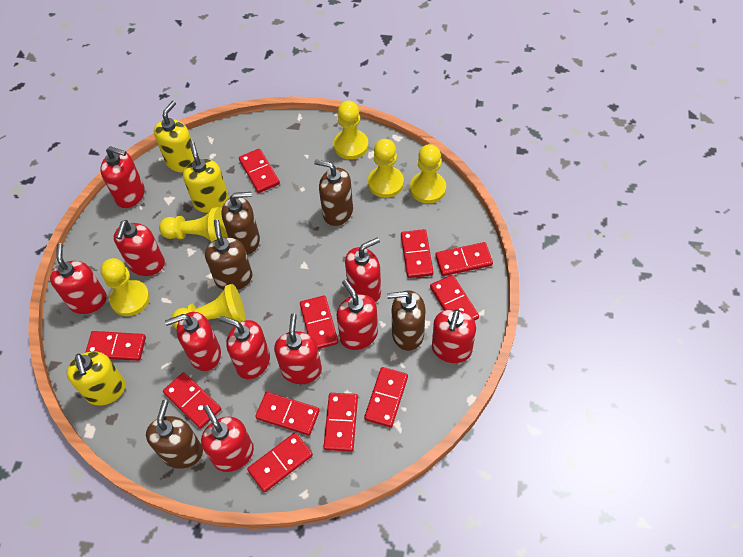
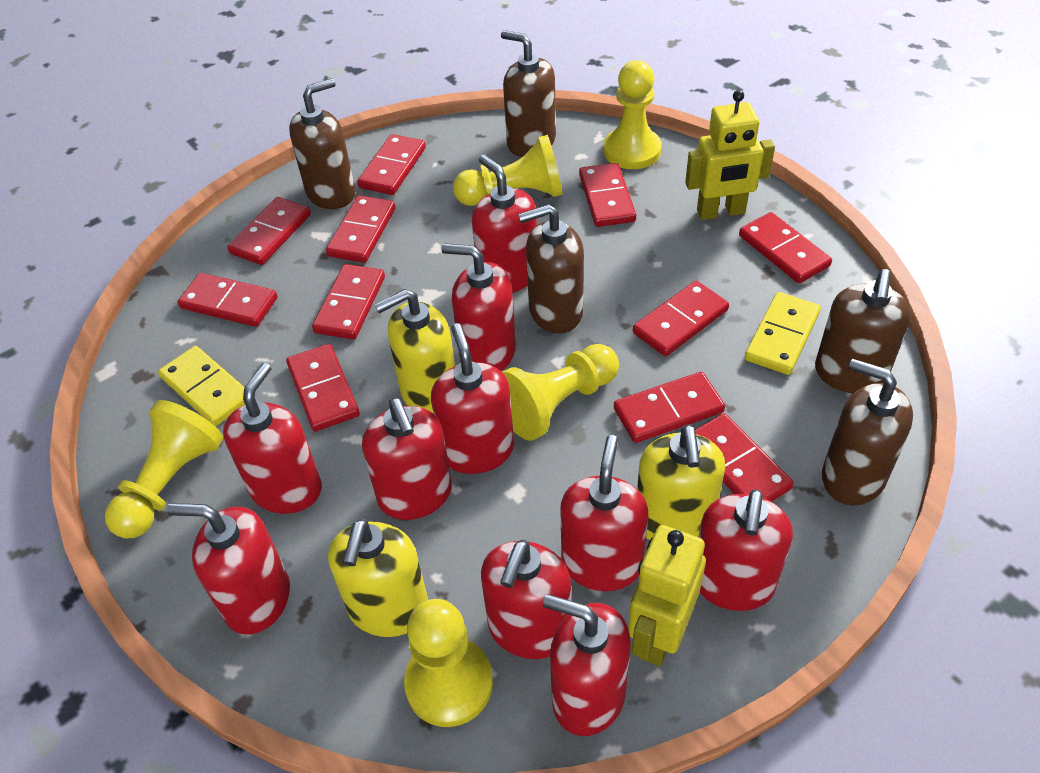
yellow domino: none = 0 -> [158,346,245,426] [745,292,821,375] = 2
yellow pawn: [100,258,150,316] [159,207,227,242] [172,284,245,329] [334,101,368,160] [368,139,404,198] [410,144,446,204] = 6 -> [105,400,223,539] [404,599,493,727] [453,135,563,206] [502,344,619,441] [604,60,662,169] = 5
yellow robot: none = 0 -> [628,525,706,666] [685,90,775,220] = 2

